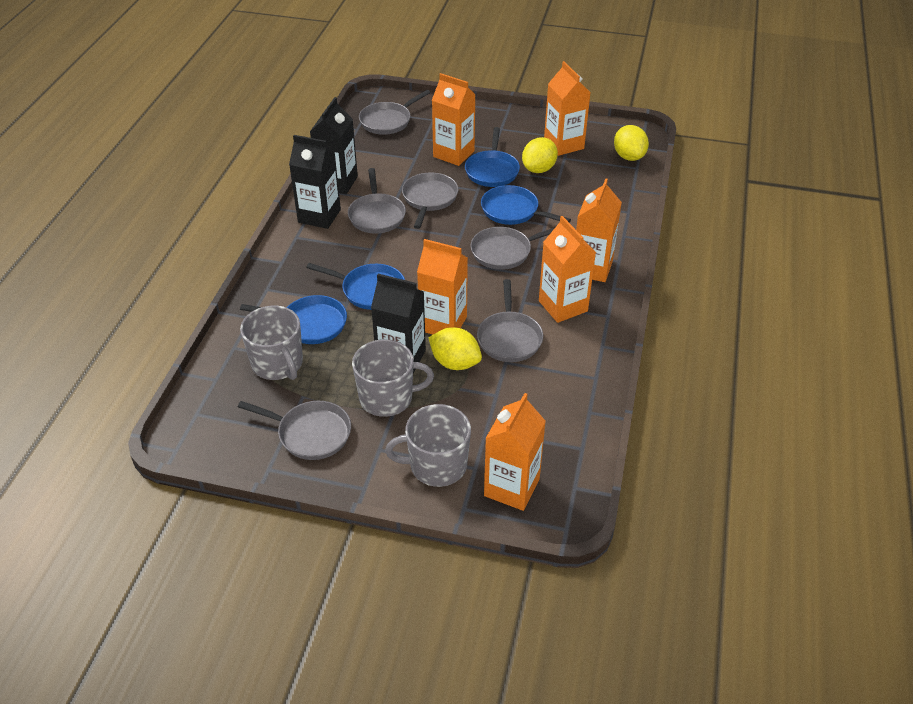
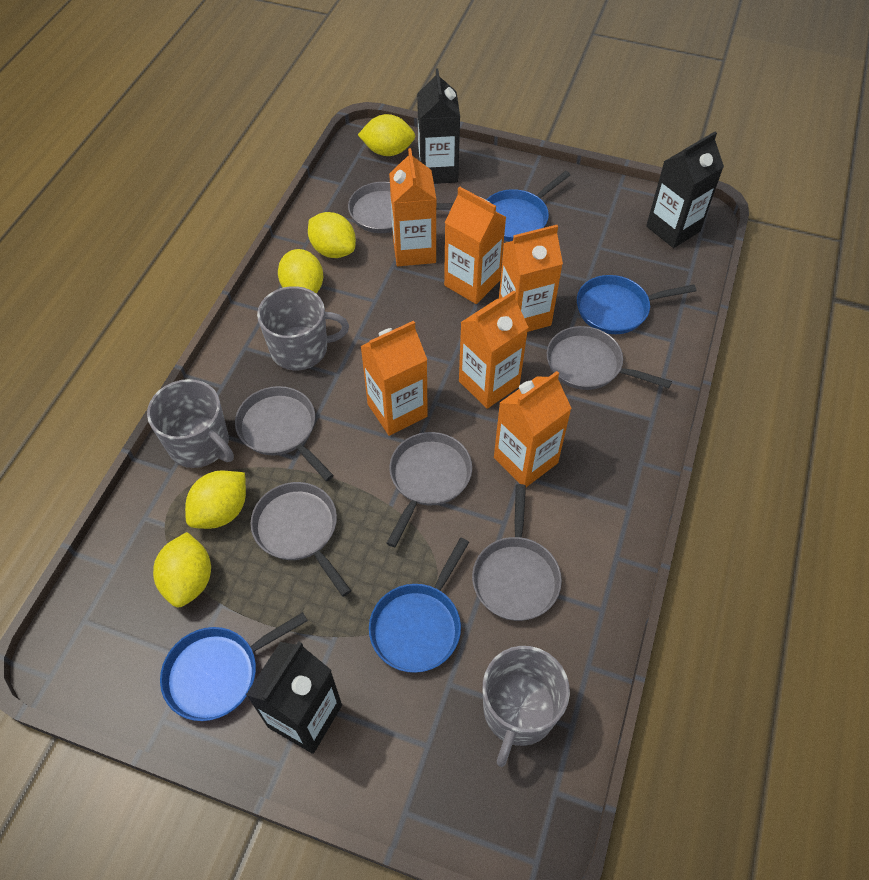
yellow lemon: [428,327,482,370] [522,137,558,173] [614,125,649,161] = 3 -> [153,532,211,607] [185,471,246,529] [278,249,323,293] [308,212,356,258] [358,114,415,156] = 5

